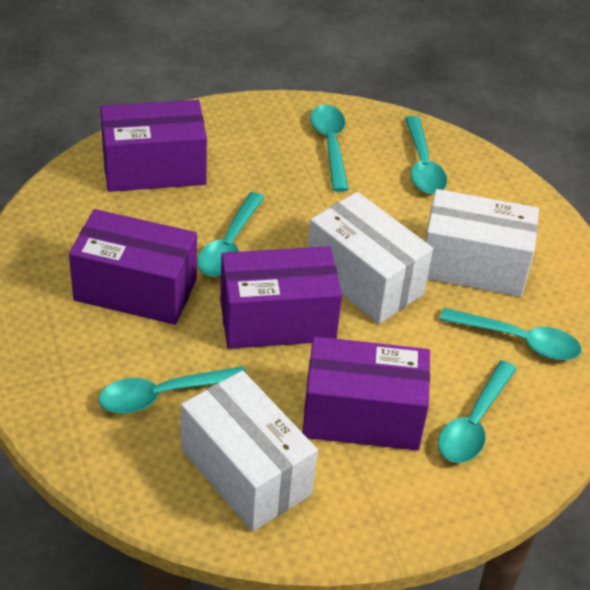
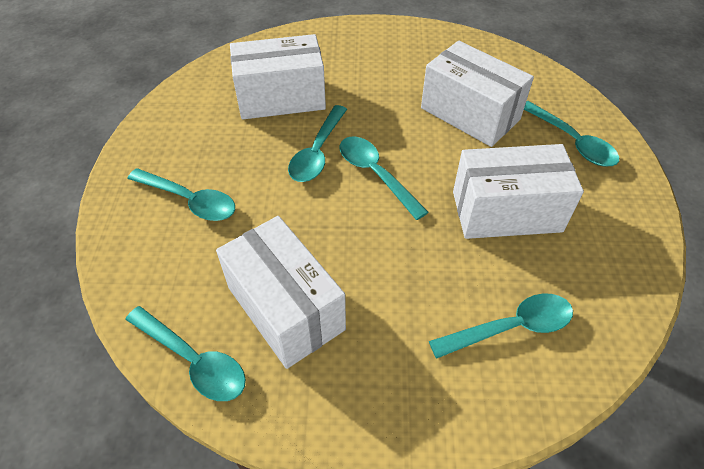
purple box: [69,209,197,325] [100,100,207,192] [220,246,342,349] [302,336,430,450] = 4 -> none = 0
white box: [181,371,318,531] [308,192,433,324] [425,189,539,297] = 3 -> [216,216,346,369] [230,34,326,120] [421,41,534,147] [453,144,584,239] = 4

